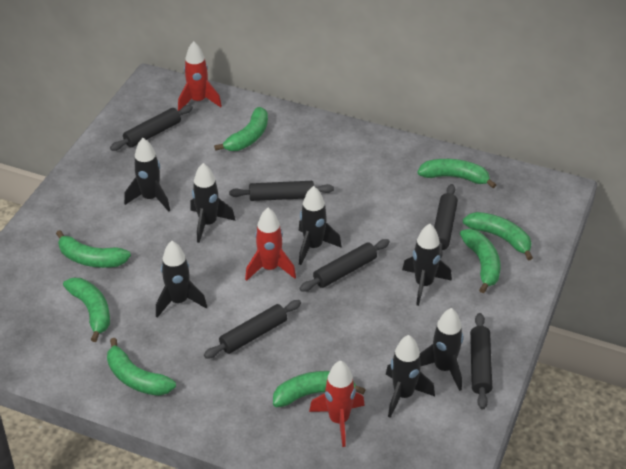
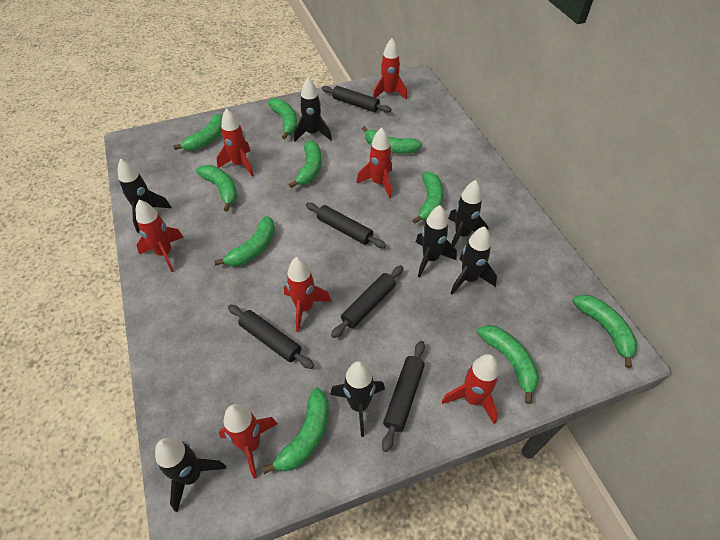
black rolling pin: [110,105,193,151] [204,300,301,359] [229,181,334,201] [299,239,390,292] [434,184,458,259] [470,313,492,410] = 6 -> [228,304,314,369] [306,202,386,248] [322,86,392,113] [331,265,403,338] [382,341,425,452] = 5
green banana: [56,230,131,268] [63,278,110,342] [107,338,176,396] [214,107,268,151] [273,371,366,407] [418,159,496,188] [460,229,501,293] [463,212,533,261] = 8 -> [173,114,222,151] [196,165,238,212] [214,216,275,266] [262,388,329,474] [268,98,297,139] [289,140,322,188] [362,126,422,154] [412,172,443,224] [477,325,539,404] [573,295,638,368] = 10
red rocket: [178,41,222,111] [245,208,296,281] [309,360,365,447] = 3 -> [136,200,184,272] [217,108,254,177] [219,404,278,479] [284,257,331,332] [356,127,392,198] [373,38,407,100] [442,354,499,424] = 7

